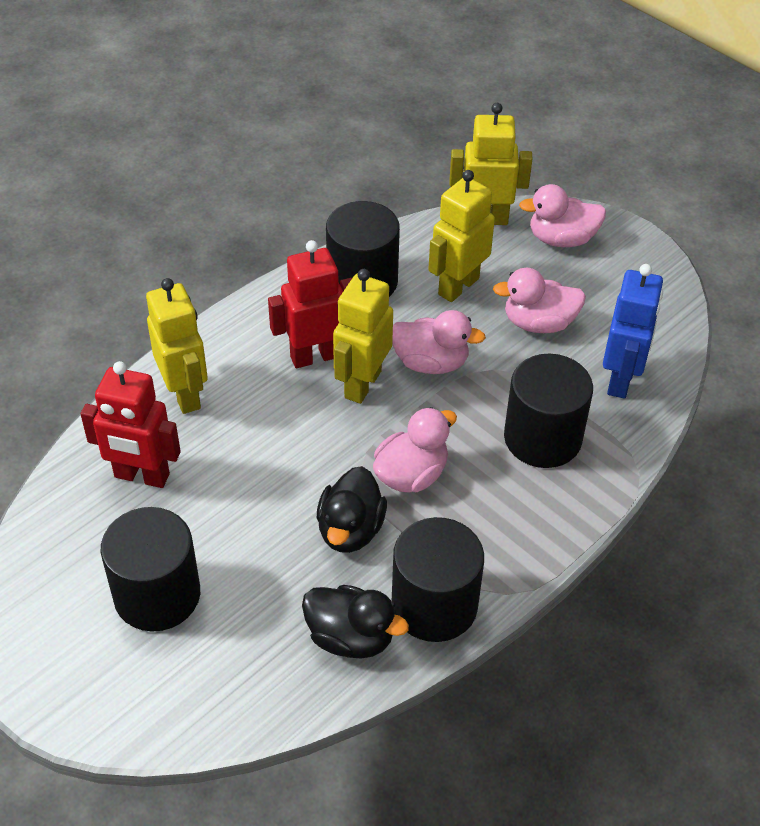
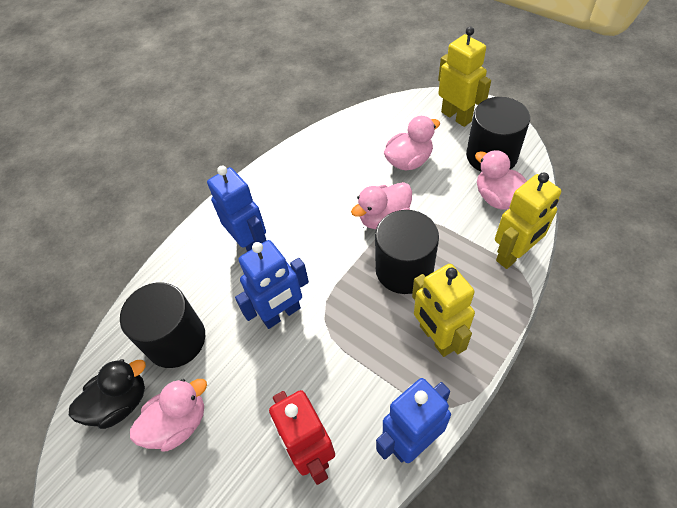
black cylinder: [101,507,200,632] [326,201,400,297] [392,517,484,642] [504,354,593,468] = 4 -> [120,282,205,368] [375,210,439,294] [466,97,530,172] = 3
black duck: [302,585,409,658] [317,466,387,553] = 2 -> [69,359,146,429] = 1
blue robot: [603,264,663,398] = 1 -> [207,166,266,252] [235,240,309,329] [376,378,451,463] = 3
red robot: [81,361,181,488] [268,240,352,368] = 2 -> [269,390,335,485] = 1
yellow robot: [146,278,208,414] [333,269,393,404] [428,170,495,302] [449,103,533,225] = 4 -> [412,264,475,357] [438,27,491,127] [495,172,561,269] = 3

